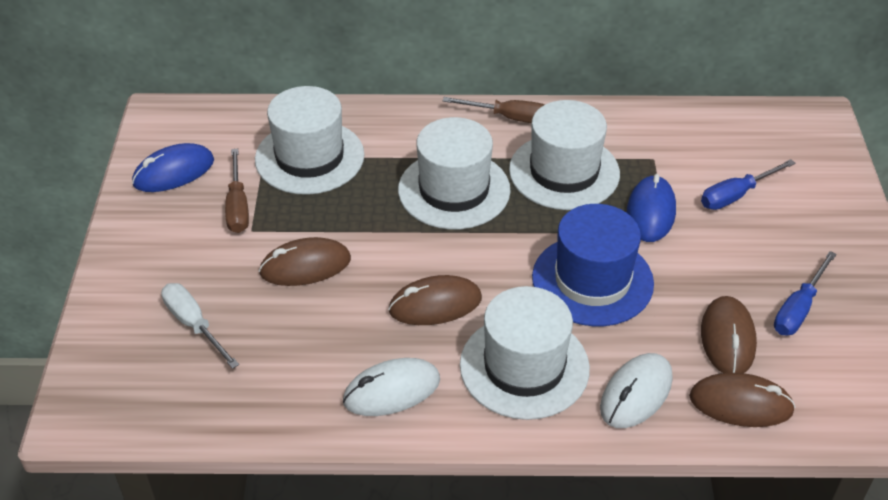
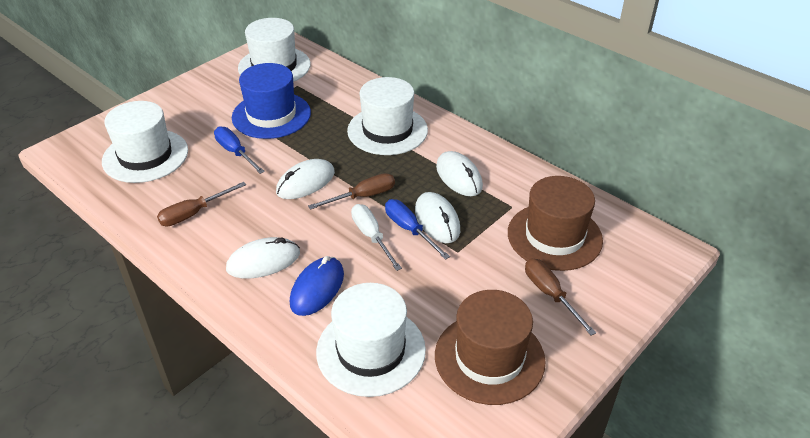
blue mouse: [132,143,214,192] [627,174,676,242] = 2 -> [290,256,344,316] = 1
brown hat: none = 0 -> [435,290,546,405] [508,176,603,271] = 2
brown mouse: [259,237,351,286] [388,275,482,325] [689,373,796,427] [701,296,757,373] = 4 -> none = 0
brown screwdriver: [225,149,249,233] [443,97,545,123] = 2 -> [157,182,246,226] [308,173,395,210] [525,258,596,335] = 3
white mouse: [343,358,440,416] [600,353,673,428] = 2 -> [226,237,300,279] [276,159,335,199] [415,192,460,243] [436,151,483,196] = 4

